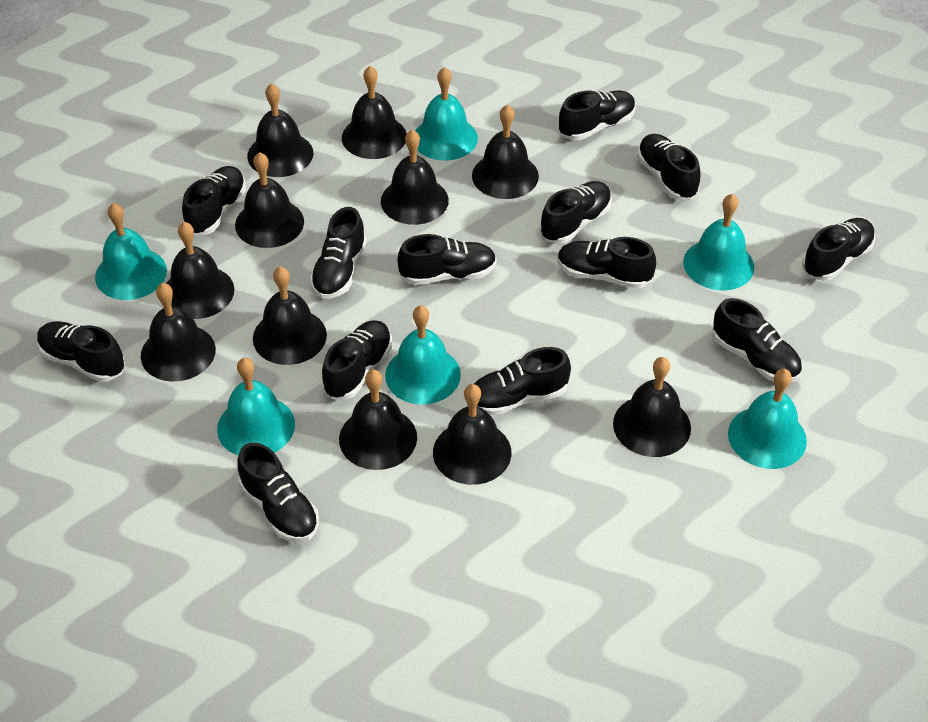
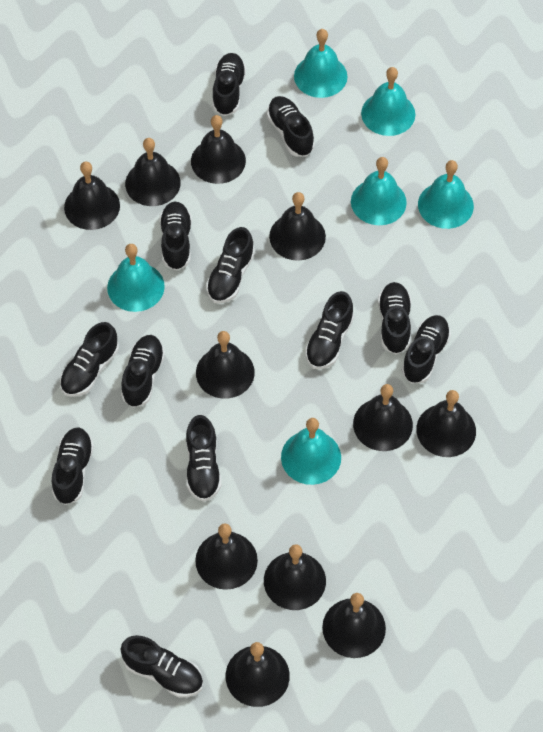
black shoe: [37,321,125,382] [182,166,246,235] [238,443,319,542] [310,207,367,299] [322,320,392,399] [398,234,497,285] [474,347,571,416] [540,181,612,244] [558,237,656,289] [559,91,636,140] [637,134,701,200] [713,298,802,383] [802,218,875,281] = 13 -> [52,427,94,505] [60,322,119,397] [121,335,165,408] [121,635,203,697] [159,202,192,271] [186,415,221,502] [206,227,255,304] [212,53,246,116] [267,96,315,157] [305,291,354,369] [378,282,411,354] [401,315,451,384] = 12

